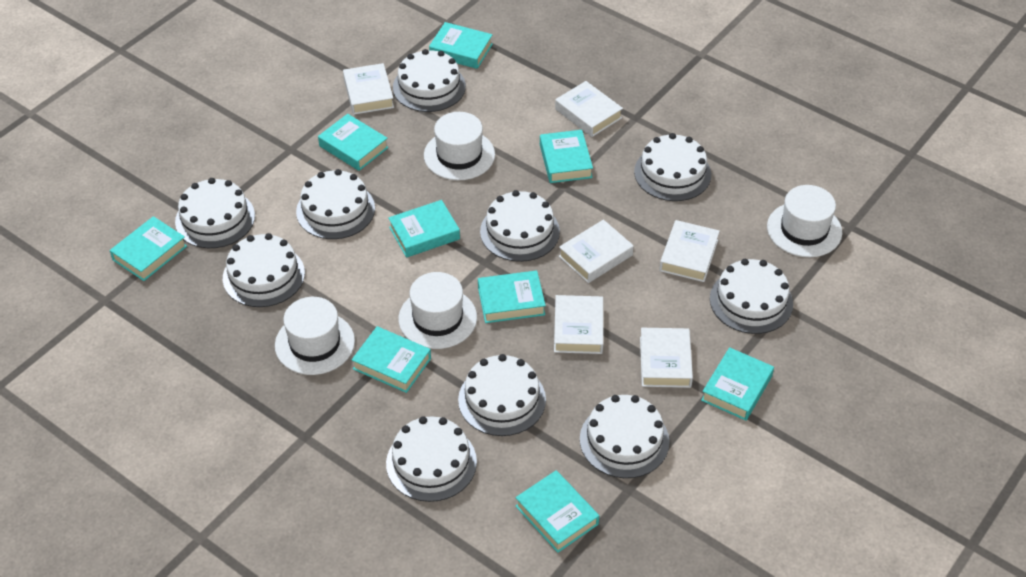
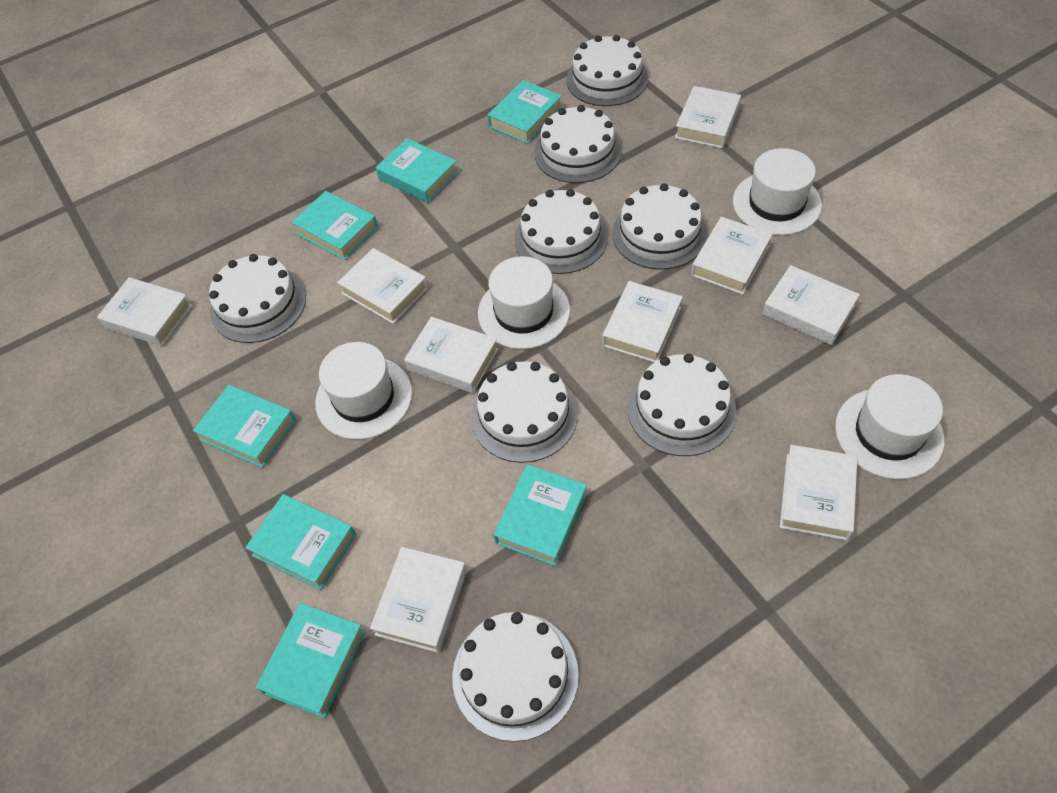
turquoise book: [110,216,187,281] [318,114,388,171] [352,326,431,393] [388,200,460,258] [429,22,493,69] [478,270,546,323] [515,470,599,553] [540,130,593,183] [701,347,774,421] = 9 -> [193,385,296,468] [245,494,356,590] [256,603,365,718] [291,191,378,260] [376,138,458,203] [488,80,562,144] [494,464,587,566] = 7
white book: [343,63,394,115] [554,295,603,354] [555,81,623,137] [559,220,634,283] [640,328,693,388] [659,220,720,282] = 6 -> [97,277,193,346] [337,248,428,324] [370,547,467,653] [404,317,499,393] [602,281,683,362] [675,86,741,148] [691,217,772,295] [762,265,860,345] [780,445,857,541] = 9
white cake: [175,178,255,248] [223,233,305,307] [296,169,375,239] [386,416,477,502] [393,49,466,112] [458,354,546,436] [480,190,560,262] [580,395,669,478] [634,133,711,201] [710,259,793,334] = 10 -> [209,254,306,343] [452,612,579,742] [471,361,578,463] [515,189,608,274] [535,105,622,183] [566,35,648,106] [612,183,707,270] [628,354,737,456] = 8

